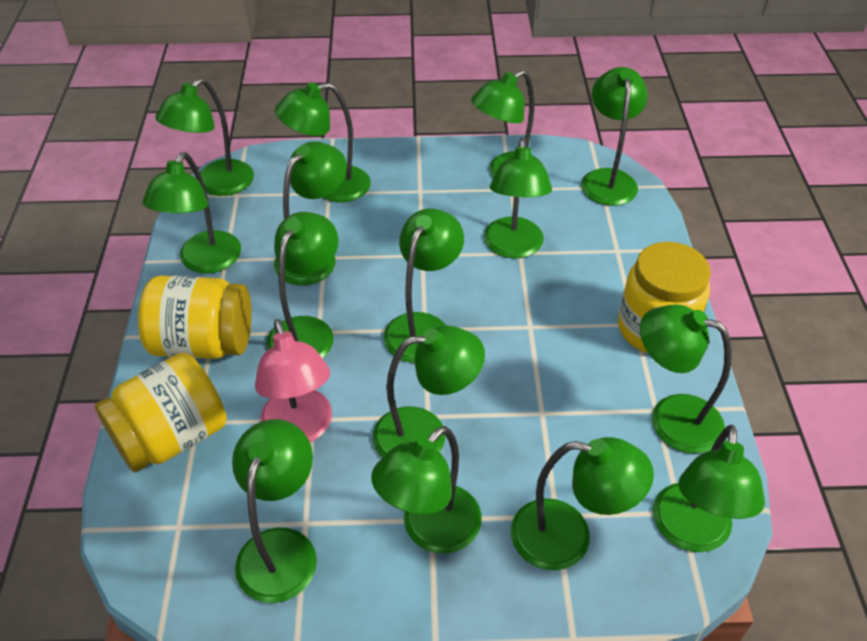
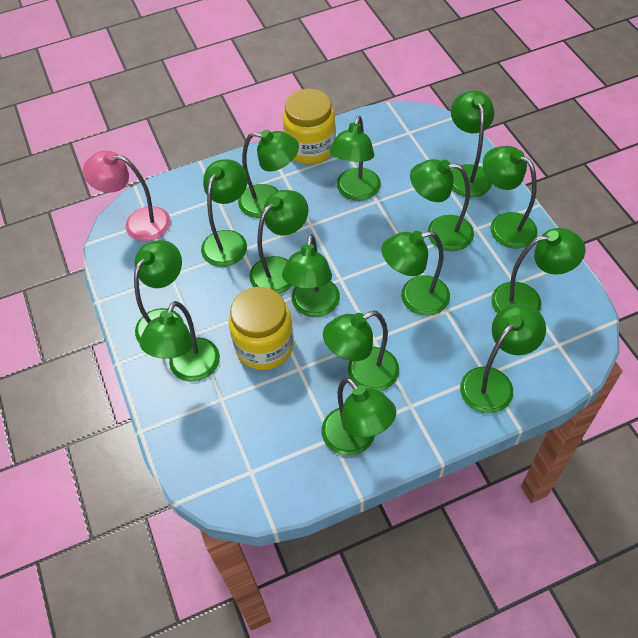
yellow jar: [95,352,227,472] [138,276,252,359] [618,242,711,353] = 3 -> [229,287,294,370] [283,89,336,164] = 2

